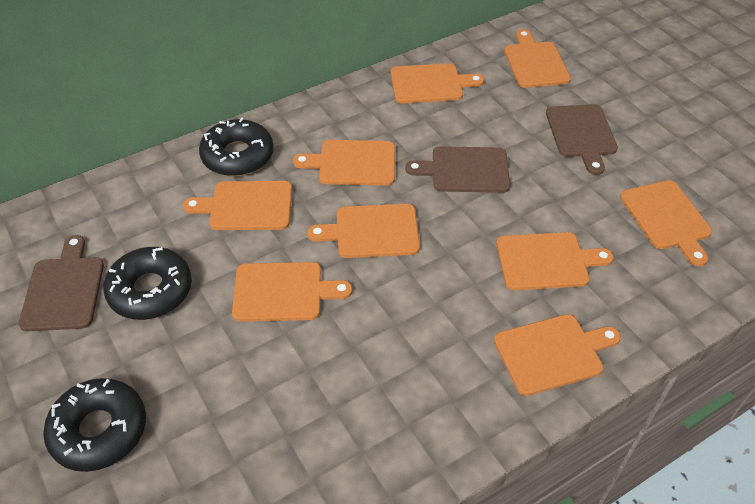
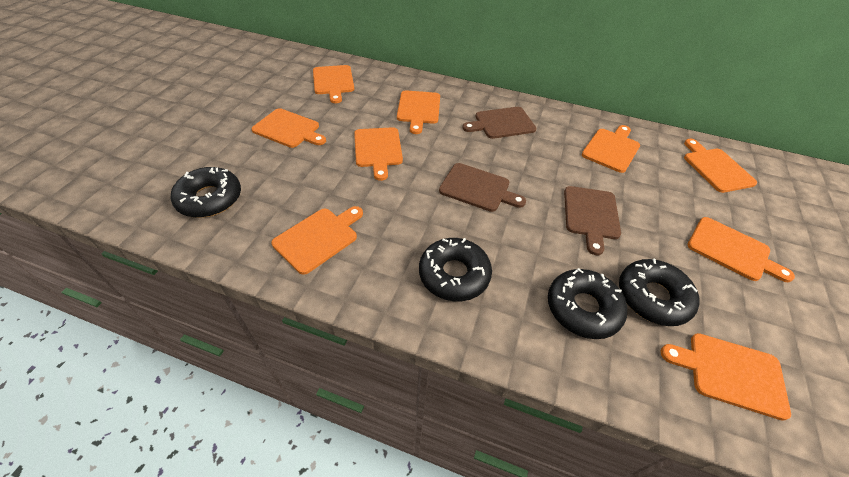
black donut: [43,378,146,472] [103,247,192,320] [199,118,274,176] = 3 -> [171,167,241,218] [419,238,492,301] [548,268,627,339] [619,258,700,326] = 4

